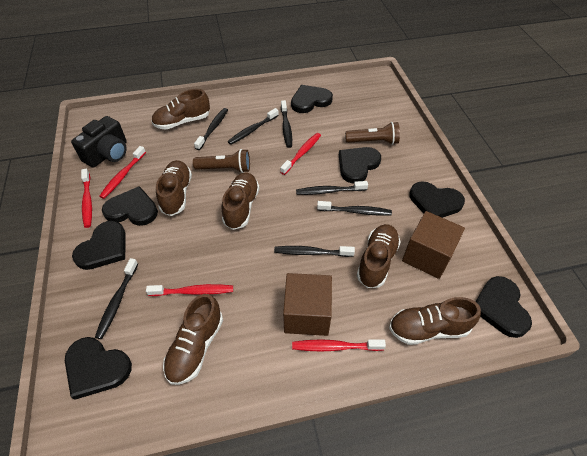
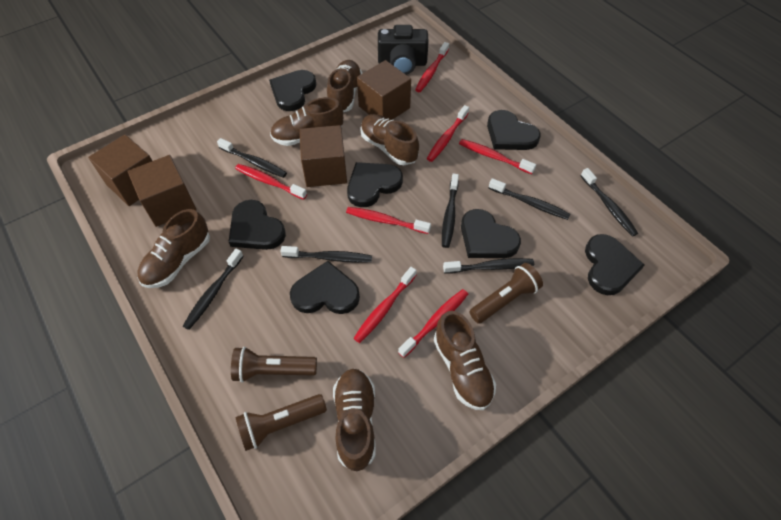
brown cube: [283,273,332,336] [402,211,465,279] = 2 -> [88,135,152,206] [127,155,197,227] [299,125,347,187] [357,60,411,120] = 4
brown flashlight: [193,149,250,173] [345,122,400,145] = 2 -> [231,347,317,383] [235,394,327,451] [469,263,543,324] = 3
red toothbrush: [81,169,92,228] [99,146,146,199] [146,284,233,296] [280,133,321,175] [292,339,386,352] = 5 -> [235,164,307,200] [346,207,431,234] [353,267,417,343] [398,289,468,358] [415,42,449,92] [427,105,469,162] [459,139,536,174] = 7

